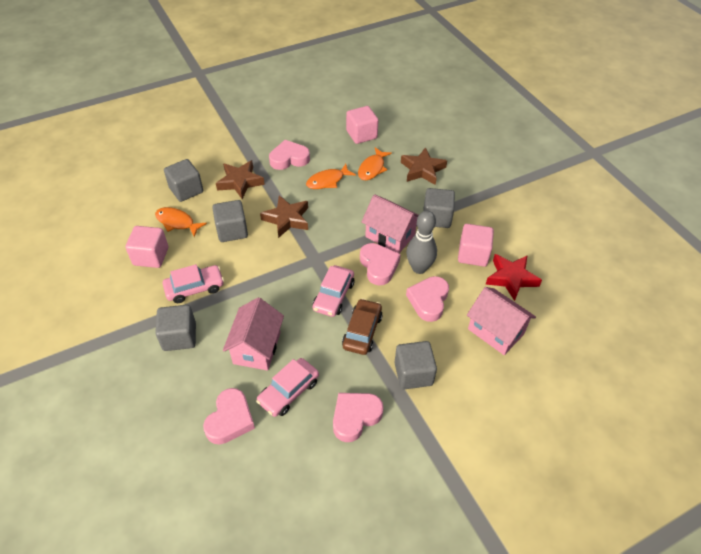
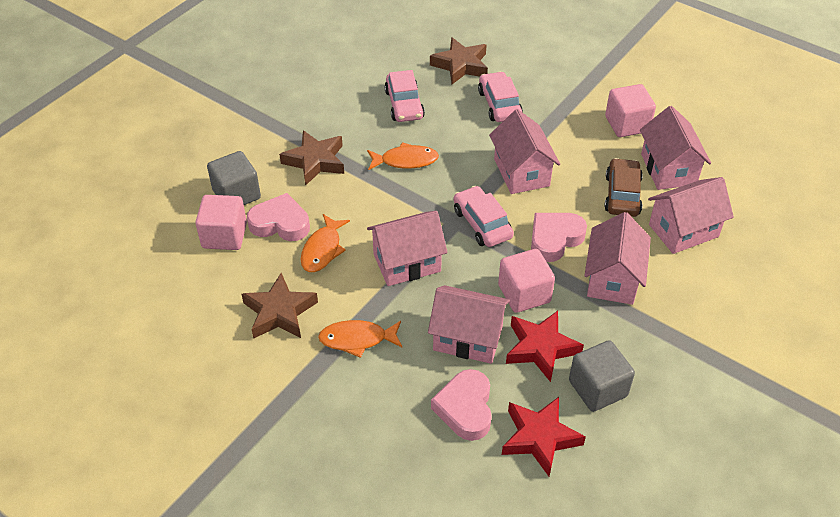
grey bowling pin: [406,211,437,274] = 1 -> none = 0
grey cube: [155,305,196,351] [164,159,203,202] [212,200,248,242] [395,341,437,390] [423,188,455,228] = 5 -> [207,151,261,205] [569,340,635,412] = 2
pink heart: [203,388,255,445] [269,140,310,170] [333,393,384,442] [360,243,401,285] [406,276,449,322] = 5 -> [247,193,310,241] [431,369,492,441] [531,213,587,262] = 3
pink house: [223,298,284,371] [362,194,419,253] [467,287,536,355] = 3 -> [367,211,448,286] [428,285,510,364] [489,109,560,194] [584,212,651,305] [640,106,711,190] [648,177,734,254] = 6
red star: [486,254,542,301] = 1 -> [502,397,586,476] [506,311,584,382] = 2

